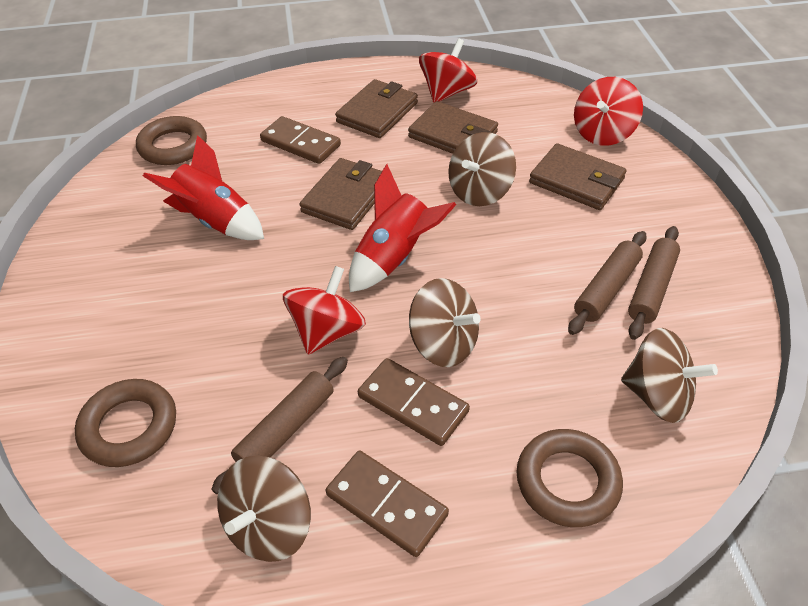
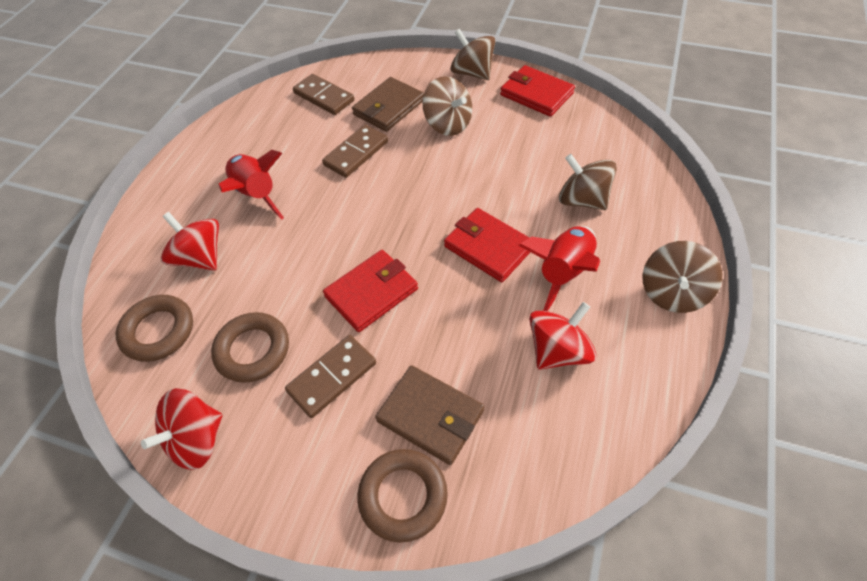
brown rolling pin: [211,357,348,494] [568,231,647,335] [628,226,680,340] = 3 -> none = 0
brown wallet: [300,158,382,230] [335,79,418,138] [408,101,498,154] [529,143,627,210] = 4 -> [352,77,424,132] [375,365,484,465] = 2
red wallet: none = 0 -> [323,250,418,332] [444,208,530,282] [500,65,575,117] = 3

